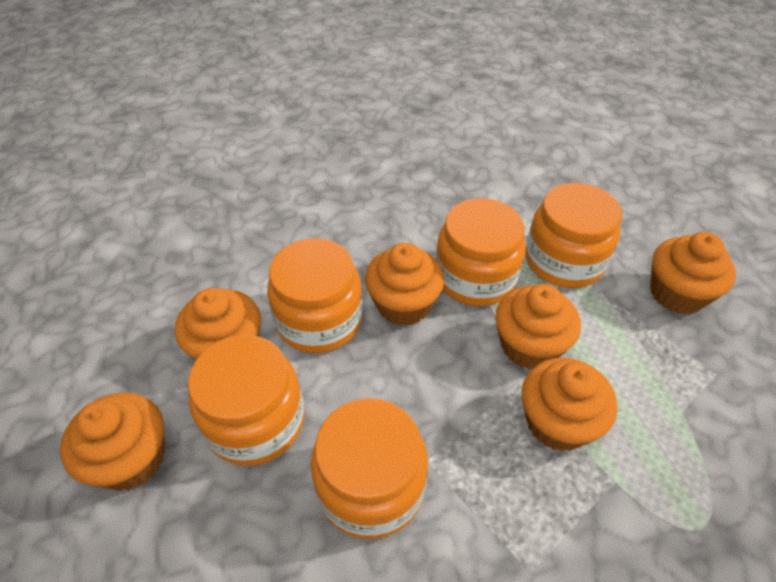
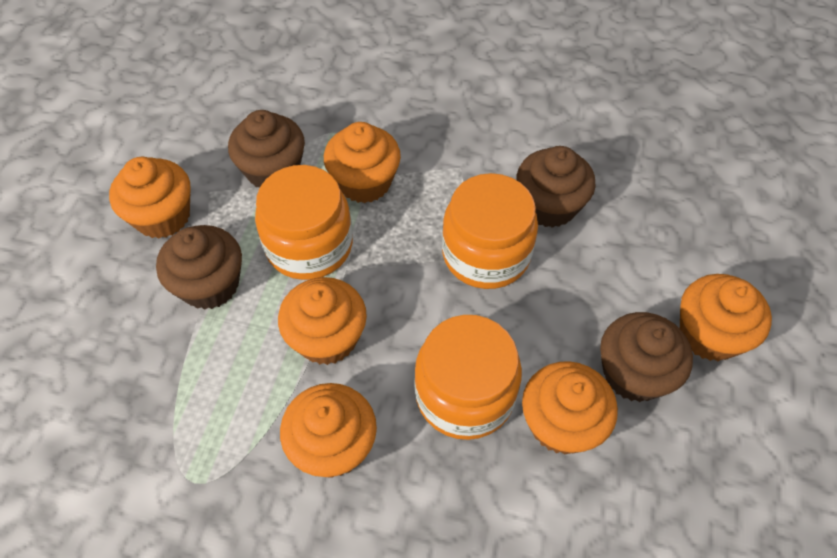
brown cupcake: none = 0 -> [156,225,242,310] [228,110,305,187] [516,146,596,228] [600,312,693,402] = 4
orange jar: [188,335,304,466] [267,238,363,353] [311,398,428,539] [436,198,526,306] [525,183,622,288] = 5 -> [255,165,353,280] [414,315,522,440] [442,173,538,289] = 3

